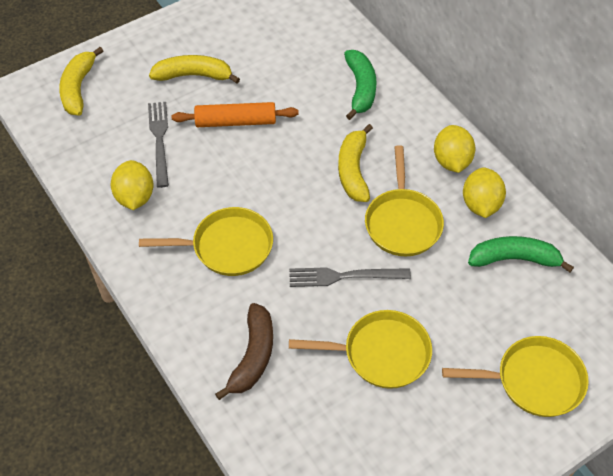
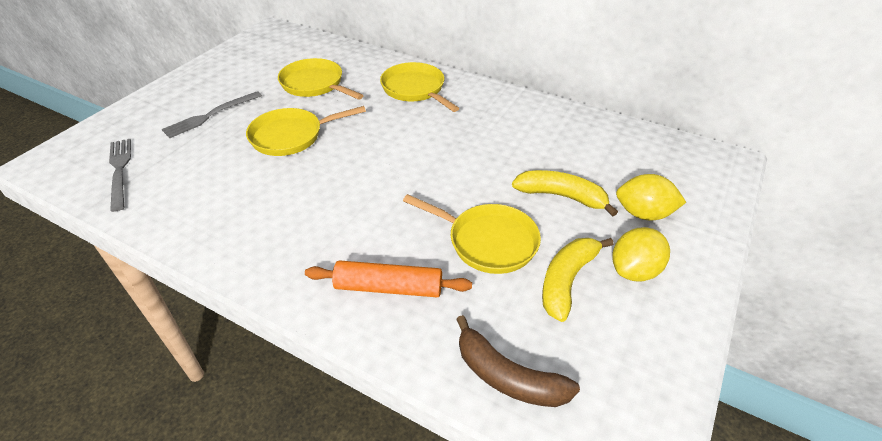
green banana: [344,50,377,120] [468,236,574,272] = 2 -> none = 0
yellow banana: [59,47,103,116] [149,55,240,84] [338,124,373,202] = 3 -> [512,170,618,216] [542,238,613,322] = 2
yellow lemon: [111,160,154,210] [434,125,475,173] [463,167,506,218] = 3 -> [612,227,670,282] [616,174,686,221] = 2

